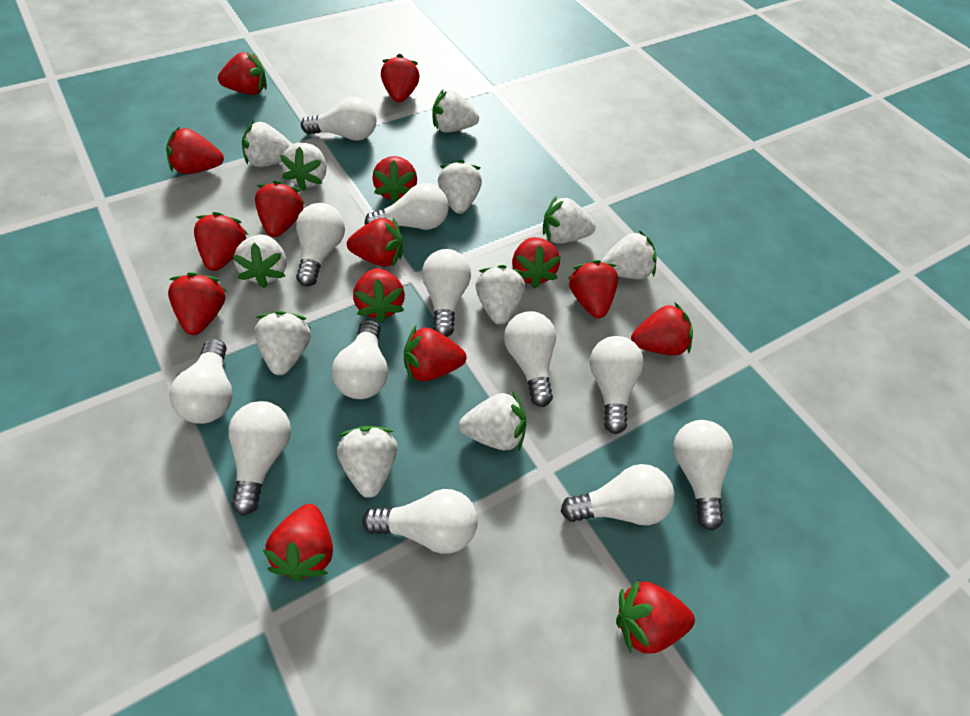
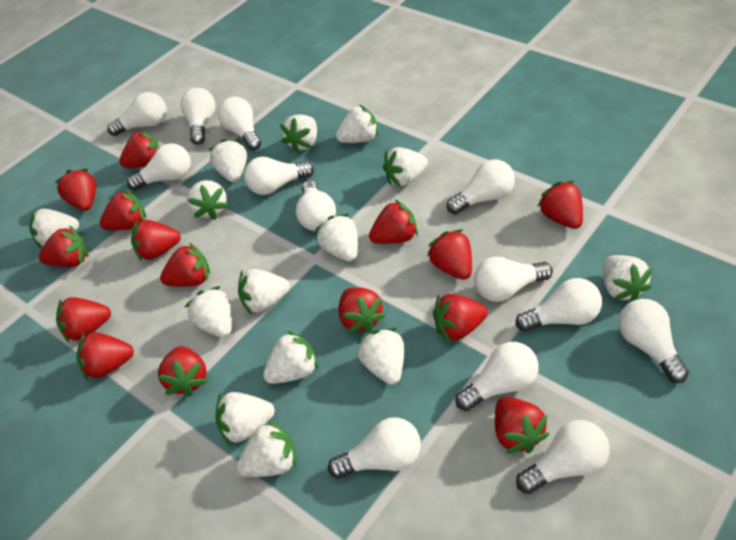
white light bulb: [169,338,233,424] [228,401,291,516] [296,203,345,287] [301,97,377,141] [332,319,388,399] [362,489,478,554] [365,183,449,230] [422,249,471,337] [504,311,556,407] [561,464,675,525] [590,336,644,434] [673,420,733,531] = 12 -> [107,92,167,136] [127,143,191,191] [181,88,215,145] [218,97,261,150] [244,157,314,195] [296,180,336,231] [328,417,421,479] [447,159,515,214] [455,342,539,411] [474,257,553,302] [515,278,602,332] [516,420,610,494] [618,299,689,383] = 13
white strawberry: [232,235,286,288] [242,121,293,167] [254,311,311,375] [280,143,327,191] [337,426,398,498] [432,90,479,133] [438,159,482,214] [459,390,527,450] [476,265,525,325] [543,196,596,244] [601,230,657,279] = 11 -> [29,209,79,248] [185,286,232,338] [187,180,229,220] [209,139,247,182] [215,392,275,445] [237,420,297,477] [238,269,290,314] [263,330,319,384] [280,115,317,153] [316,214,358,262] [336,105,379,143] [356,328,404,385] [383,147,428,186] [603,255,653,302] = 14

